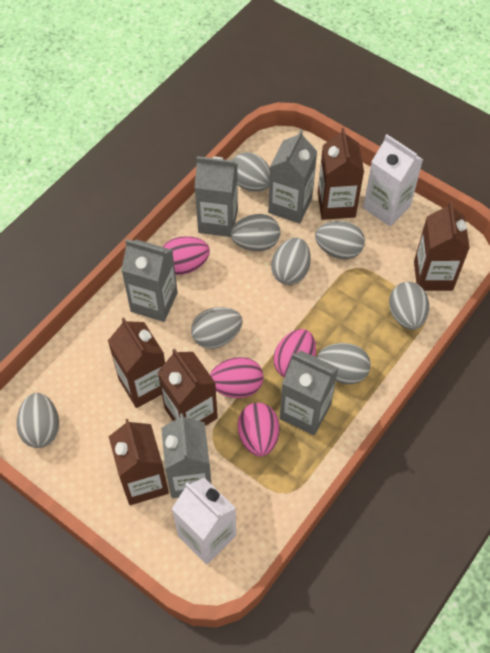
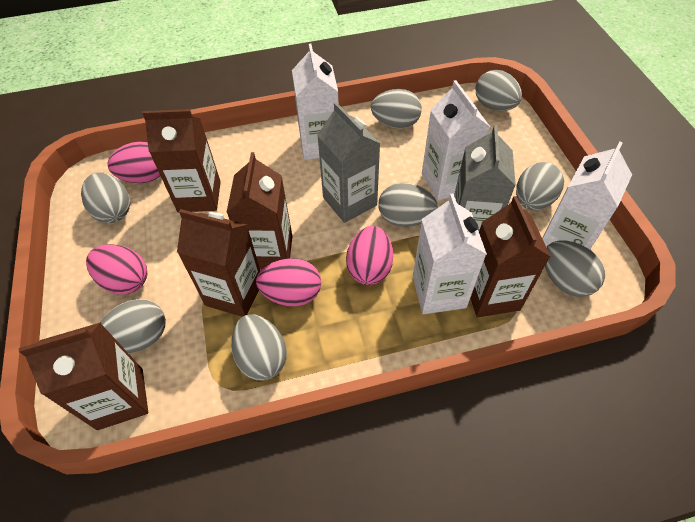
grey carton: [121,239,178,322] [161,413,212,498] [194,156,238,237] [268,129,317,224] [280,351,338,435] = 5 -> [317,102,381,223] [454,125,516,231] = 2
white carton: [172,478,236,565] [363,134,423,226] = 2 -> [292,44,339,160] [413,193,487,314] [422,80,491,201] [542,141,632,249] = 4

